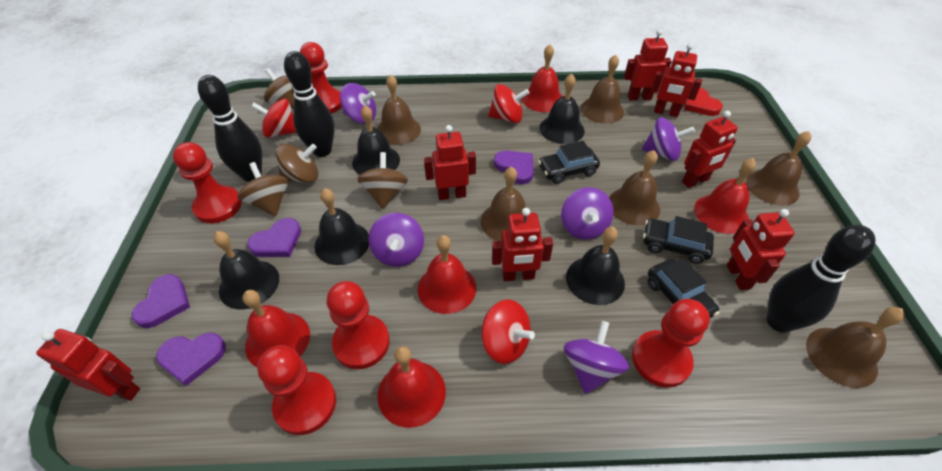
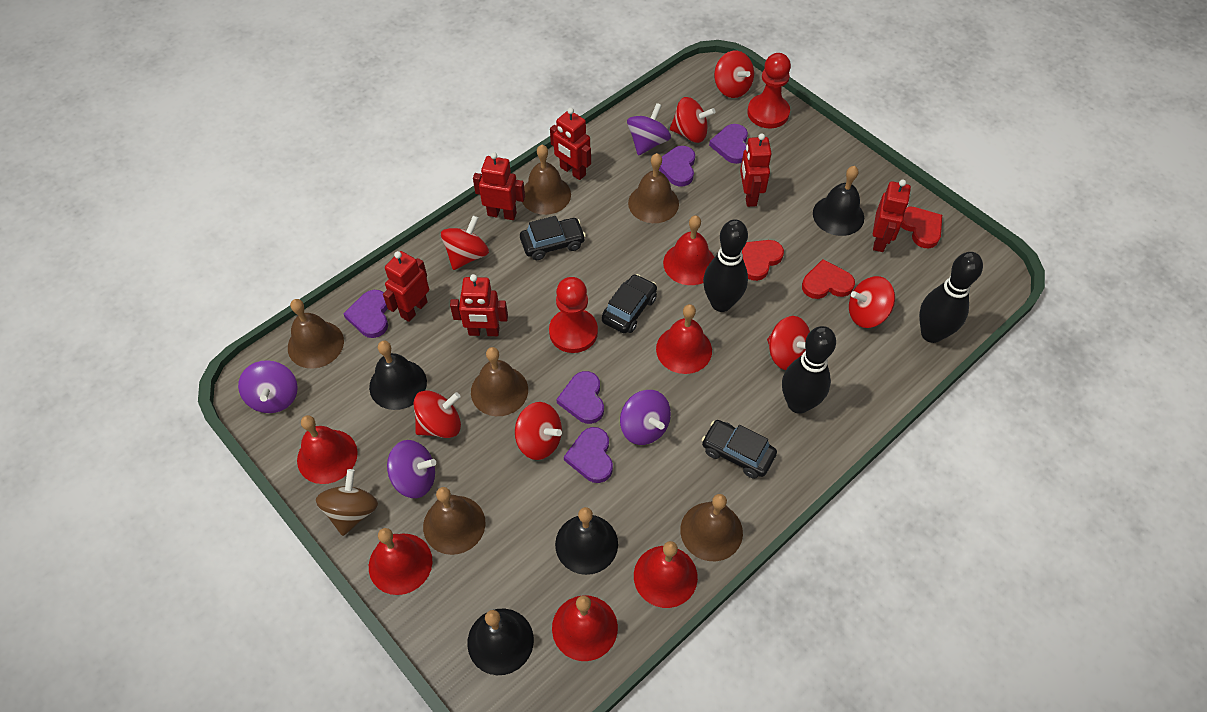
black bell: [213,231,279,309] [314,188,369,265] [352,105,400,175] [540,73,584,144] [566,227,625,305] = 5 -> [369,341,427,410] [467,609,534,675] [555,507,618,575] [813,166,864,236] = 4
brown spinning top: [238,162,288,216] [264,68,295,109] [276,144,318,183] [357,152,408,209] = 4 -> [316,469,378,536] = 1
purple heart: [132,274,190,328] [156,333,226,386] [247,218,301,257] [494,151,534,184] = 4 -> [343,290,388,338] [556,371,604,424] [564,427,613,483] [659,146,695,187] [709,124,748,164] = 5
purple spinning top: [340,83,376,124] [369,213,424,267] [561,187,614,240] [564,321,629,394] [642,117,695,161] = 5 -> [238,360,298,413] [387,440,436,498] [620,390,671,445] [627,103,671,156] = 4
red bell: [242,290,310,367] [377,346,446,428] [418,235,476,314] [522,44,562,112] [694,158,756,234] = 5 -> [297,415,358,484] [369,528,433,595] [552,595,618,661] [634,541,698,608] [656,304,712,374] [663,215,714,285] = 6
red heart: [684,88,723,116] = 1 -> [742,240,784,281] [802,259,855,299] [901,206,942,248] = 3
red pawn: [173,142,242,223] [257,345,336,435] [300,42,342,114] [327,281,390,369] [632,299,710,388] = 5 -> [549,277,598,353] [747,53,791,128] = 2
red robot: [36,329,140,401] [424,125,476,200] [492,208,553,281] [624,29,672,101] [651,43,702,117] [682,111,738,188] [727,209,795,290] = 7 -> [383,251,429,322] [450,274,508,336] [473,152,525,220] [550,108,591,180] [740,133,772,207] [873,180,911,252] = 6
red spinning top: [251,99,297,138] [481,300,535,364] [488,84,529,123] = 3 -> [414,390,461,438] [441,215,489,270] [515,402,562,460] [670,97,715,143] [714,51,754,98] [767,316,810,370] [849,276,895,328] = 7

